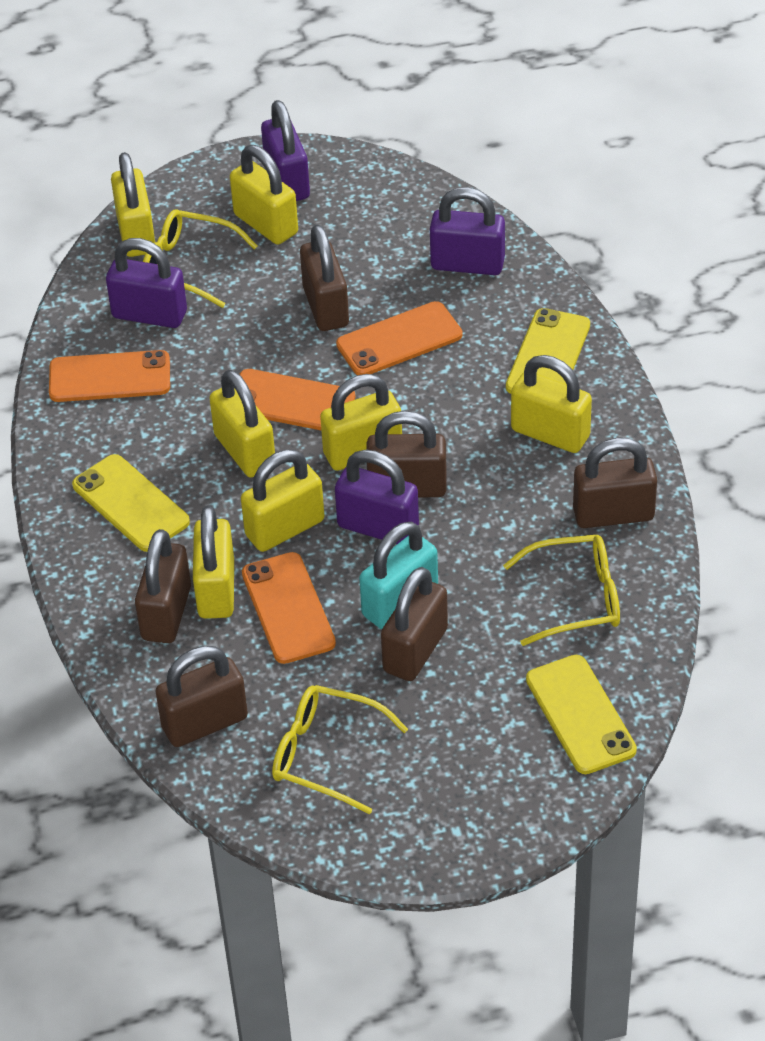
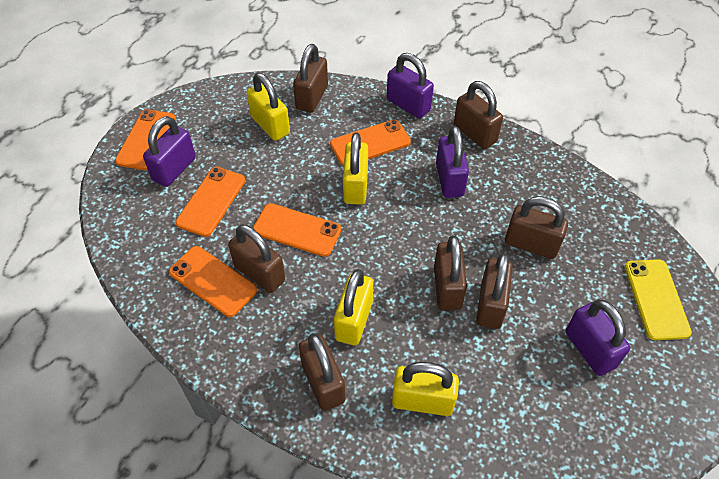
brown padlock: [135,529,191,643] [156,646,248,747] [300,224,349,331] [366,411,447,497] [381,567,448,681] [573,438,657,528] = 6 -> [228,224,285,293] [293,44,328,113] [299,333,345,411] [434,236,467,310] [454,81,503,149] [476,253,513,329] [505,196,568,259] = 7
orange phone: [49,350,170,402] [239,369,355,430] [242,552,336,664] [336,301,462,375] = 4 -> [115,109,176,170] [169,246,257,317] [175,167,245,237] [253,203,341,257] [330,120,411,166] = 5
turquoise padlock: [359,522,438,629] = 1 -> none = 0
yellow glasses: [143,210,258,308] [272,685,408,815] [503,535,620,646] = 3 -> none = 0
yellow padlock: [111,152,155,257] [193,505,234,619] [209,370,275,478] [230,145,298,245] [241,450,324,552] [320,374,402,471] [511,355,592,453] = 7 -> [247,73,290,141] [334,269,373,345] [343,132,368,205] [392,362,459,416] = 4
yellow phone: [72,454,190,552] [506,308,590,394] [526,655,637,774] = 3 -> [625,259,692,340] = 1

